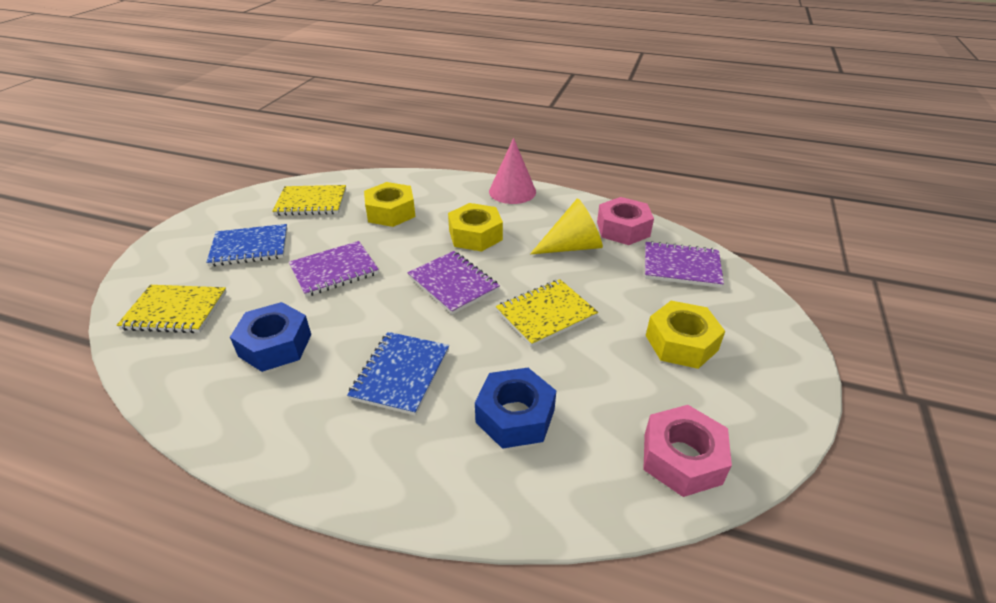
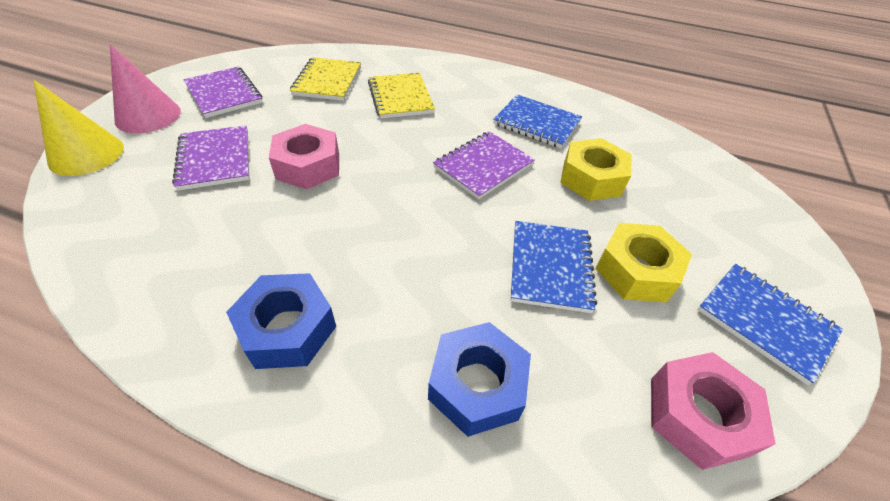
blue notebook: [206,224,288,266] [347,332,449,416] = 2 -> [493,94,582,148] [511,221,597,313] [698,264,843,385] = 3
yellow notebook: [117,285,227,333] [272,185,346,216] [496,279,598,347] = 3 -> [290,57,361,101] [368,73,435,119] = 2
yellow nut: [364,182,415,227] [448,203,503,252] [646,301,725,369] = 3 -> [560,138,632,201] [595,223,692,302] = 2

